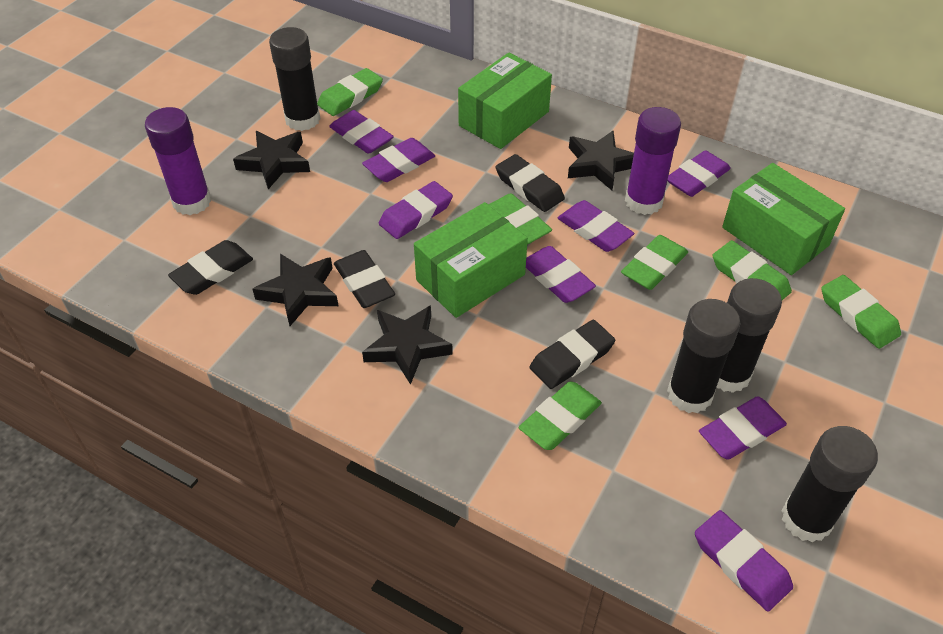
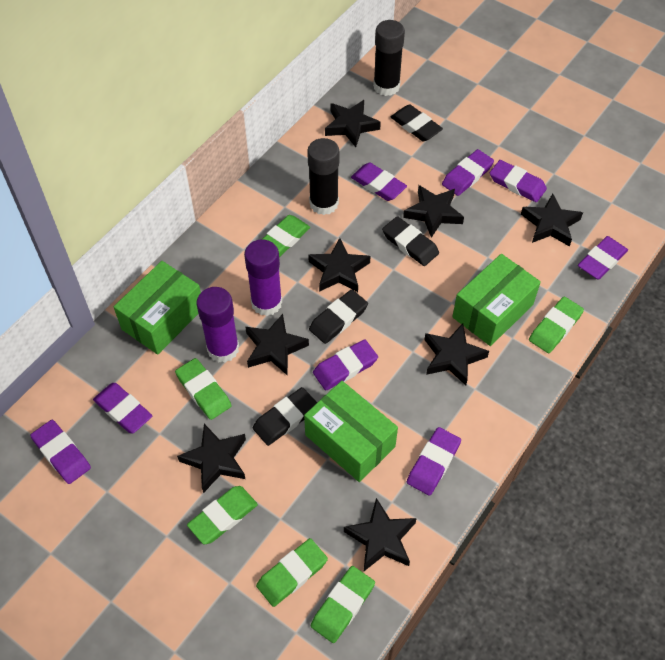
black glue stick: [269,27,320,131] [667,299,740,413] [716,278,782,393] [782,426,878,543] = 4 -> [307,138,340,215] [373,20,405,96] = 2
black star: [233,131,310,189] [252,254,338,326] [362,305,453,385] [568,131,634,190] = 4 -> [177,424,246,493] [245,314,309,375] [308,238,370,292] [325,100,381,147] [344,498,417,571] [403,185,464,238] [424,324,489,386] [521,193,583,247] = 8

